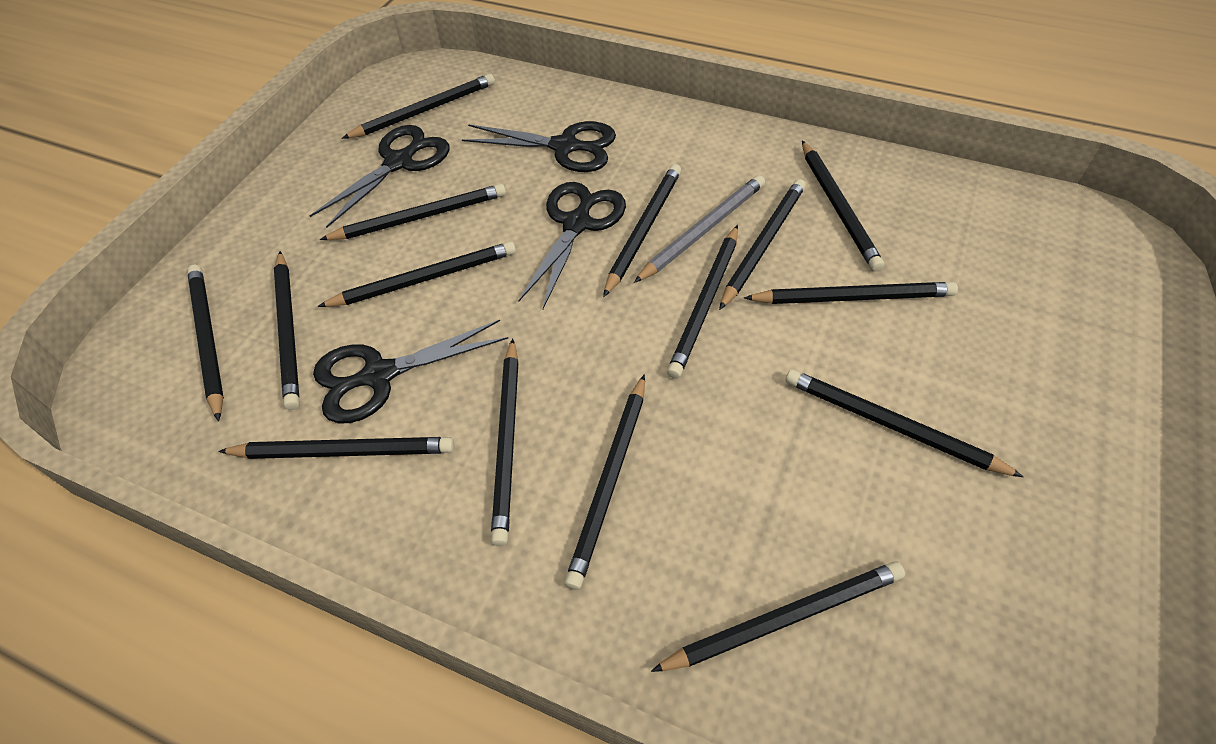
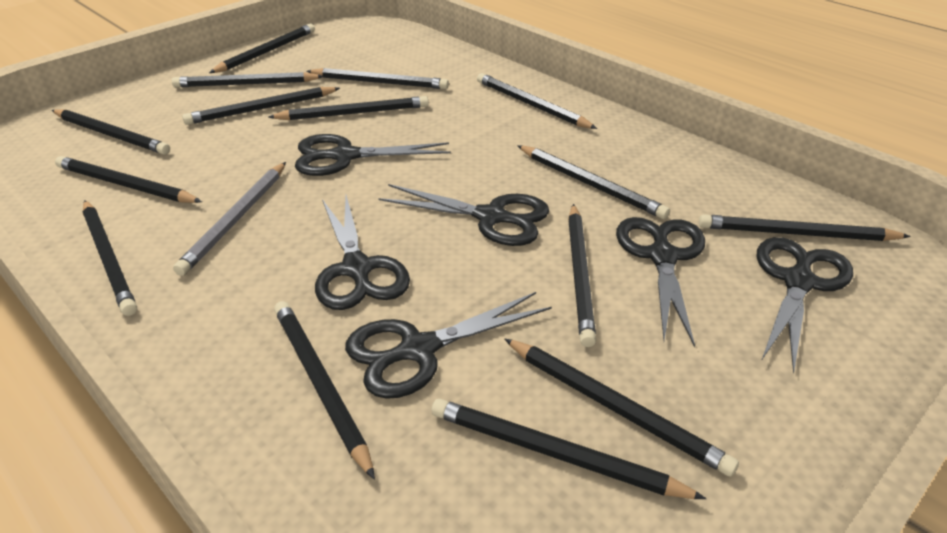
black scissors: [309,125,450,228] [313,320,508,423] [462,121,616,172] [518,182,626,309] = 4 -> [295,134,451,176] [315,195,410,310] [345,292,552,399] [378,184,549,246] [616,217,705,347] [757,237,853,373] = 6

